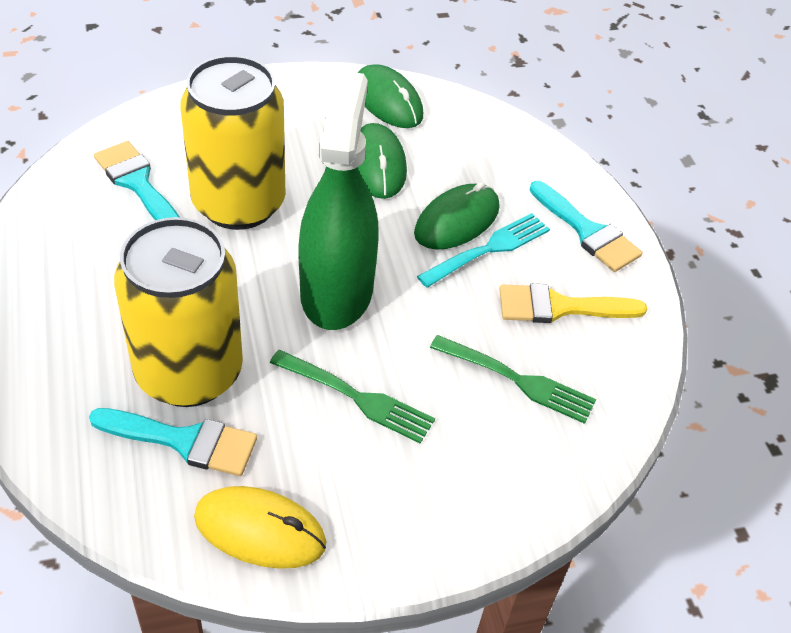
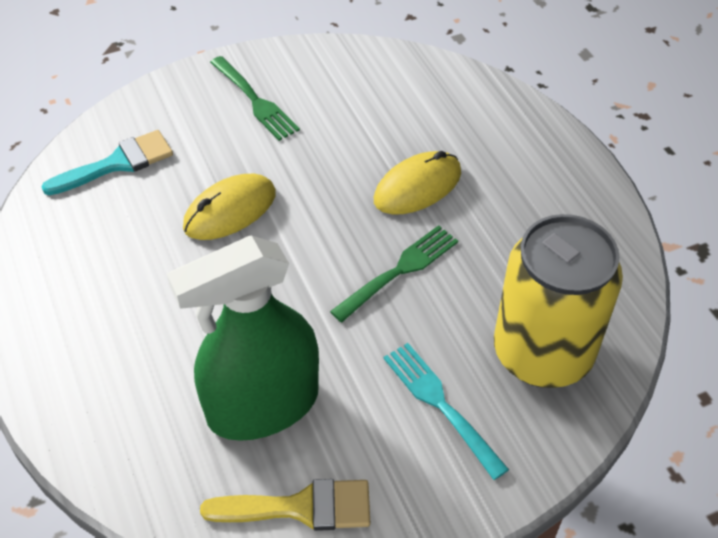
green mouse: [358,64,423,128] [358,123,407,199] [414,182,500,250] = 3 -> none = 0
turquoise brush: [89,408,257,476] [94,141,180,220] [529,181,643,272] = 3 -> [41,130,173,195] = 1
yellow can: [114,217,243,407] [180,55,285,230] = 2 -> [494,214,623,388] = 1
yellow mouse: [194,486,326,569] = 1 -> [183,173,276,240] [374,151,461,214] = 2

